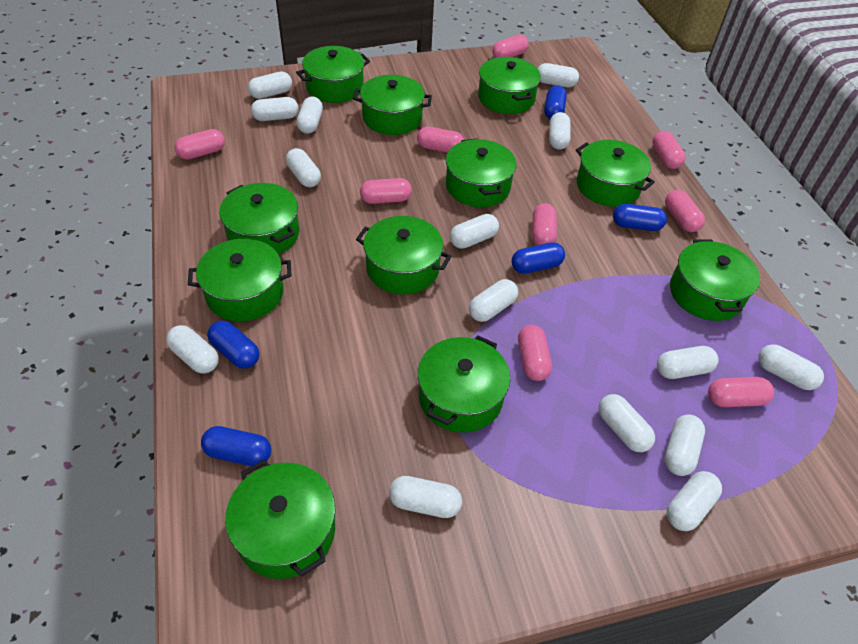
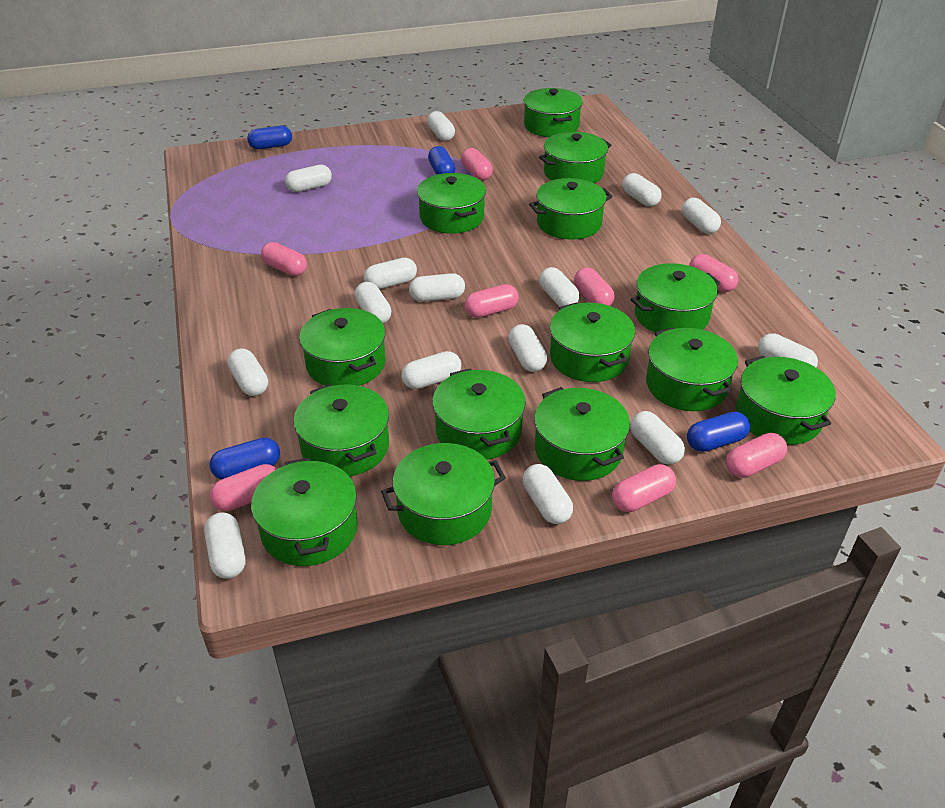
blue capsule: [201,426,271,466] [207,321,259,369] [512,242,565,274] [544,85,567,119] [613,204,667,231] = 5 -> [209,438,280,480] [247,126,292,149] [428,146,455,175] [687,412,750,452] = 4
green pot: [188,239,292,322] [219,183,299,255] [225,460,335,579] [296,46,370,103] [353,75,432,135] [356,216,451,294] [418,335,510,433] [446,139,516,207] [478,57,541,114] [576,140,655,207] [670,239,760,321] = 11 -> [251,458,358,566] [293,384,389,476] [299,308,385,386] [381,443,506,545] [417,173,486,234] [432,368,526,459] [524,88,583,137] [529,178,613,240] [534,387,630,481] [539,132,612,183] [550,302,635,382] [631,263,720,332] [646,327,738,411] [736,356,836,445] = 14
pink capsule: [174,129,225,160] [360,178,412,204] [417,126,464,153] [492,35,529,58] [518,325,552,381] [532,203,557,245] [652,131,686,169] [665,190,705,232] [708,377,774,407] = 9 -> [210,464,277,511] [261,242,307,276] [461,148,493,180] [465,284,519,318] [574,267,615,306] [612,464,676,512] [689,254,739,292] [726,433,787,478] = 8

